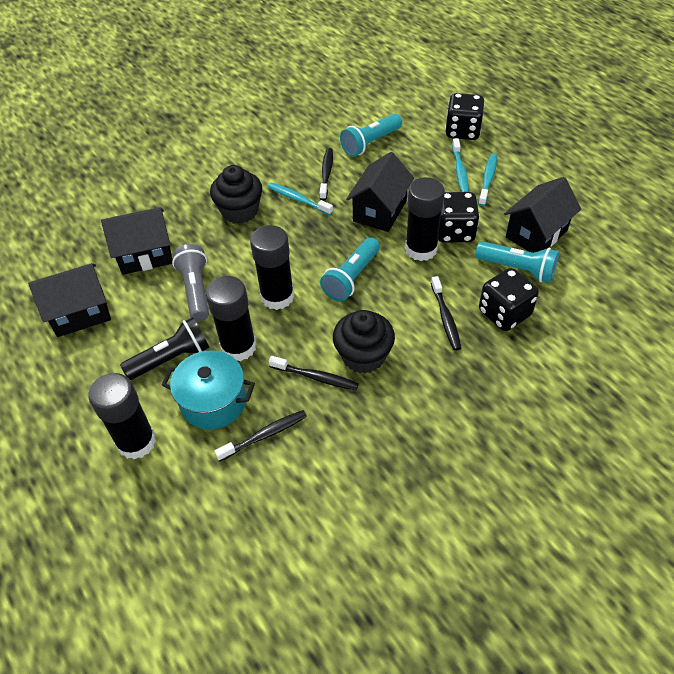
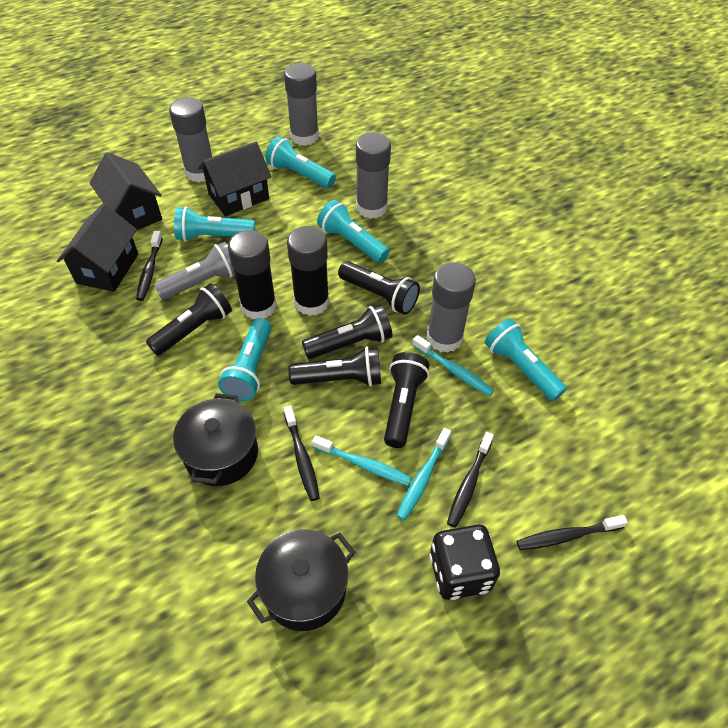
black cupcake: [210,165,262,224] [333,310,395,374] = 2 -> none = 0
black dice: [438,192,480,243] [445,93,485,140] [479,268,539,331] = 3 -> [429,525,500,600] = 1
black flashlight: [120,317,209,380] = 1 -> [146,283,232,356] [288,346,381,387] [302,304,393,359] [338,261,420,315] [384,352,430,448] = 5
black glue stick: [88,373,156,460] [206,276,256,361] [250,225,294,310] [405,177,445,261] = 4 -> [228,230,277,320] [287,226,329,316] = 2
black house: [28,263,111,337] [101,207,173,275] [346,152,414,232] [504,177,581,253] = 4 -> [57,203,138,292] [90,152,162,230] [198,141,271,216] = 3
black pot: none = 0 -> [173,393,258,486] [247,529,355,631] = 2
grey glue stick: none = 0 -> [169,97,212,182] [284,63,319,146] [356,132,391,219] [427,262,476,353] = 4
turquoise flashlight: [320,237,380,301] [340,114,402,157] [475,241,559,283] = 3 -> [174,207,255,242] [218,318,272,401] [265,136,336,189] [317,200,389,263] [485,319,567,401] = 5
turquoise pot: [162,350,255,430] = 1 -> none = 0

